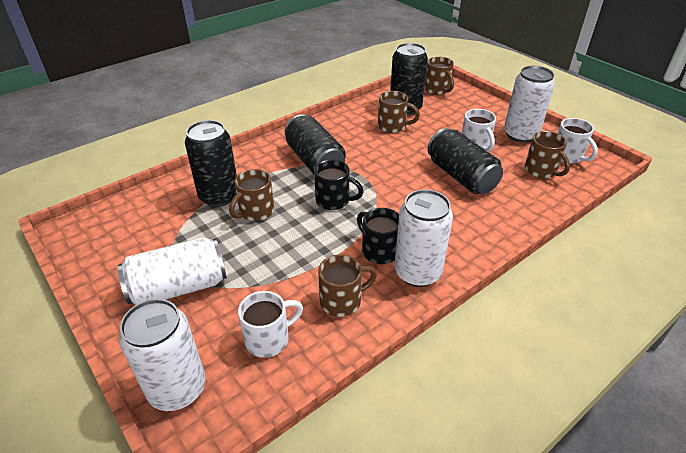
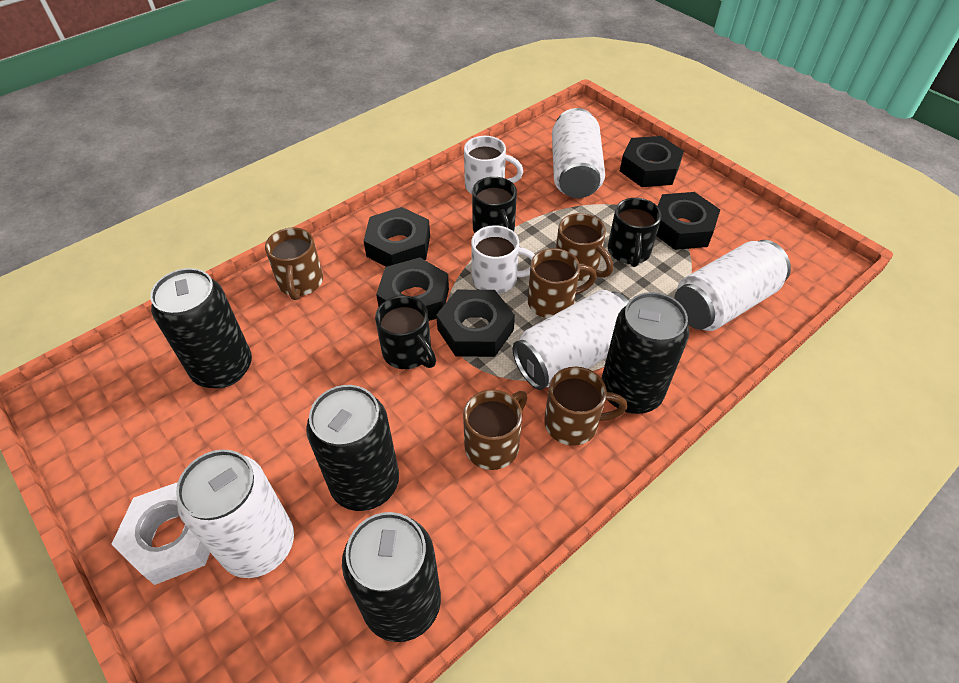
black mug: [314,160,364,210] [357,208,399,264] = 2 -> [375,295,436,369] [472,177,517,233] [608,198,662,267] = 3
black nut: none = 0 -> [364,207,430,267] [376,258,449,321] [436,290,515,357] [620,136,684,187] [656,192,720,250] = 5
white mug: [238,291,303,358] [462,109,496,152] [558,118,598,164] = 3 -> [464,136,523,194] [471,225,535,294] = 2
white nut: none = 0 -> [111,482,210,585] = 1

